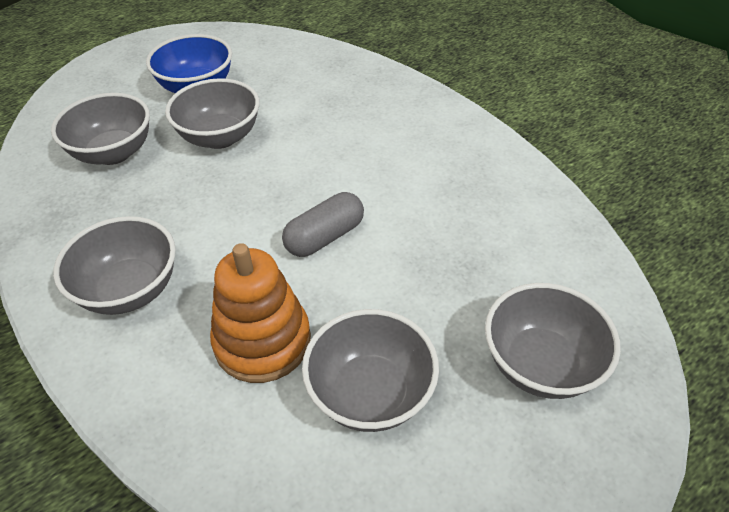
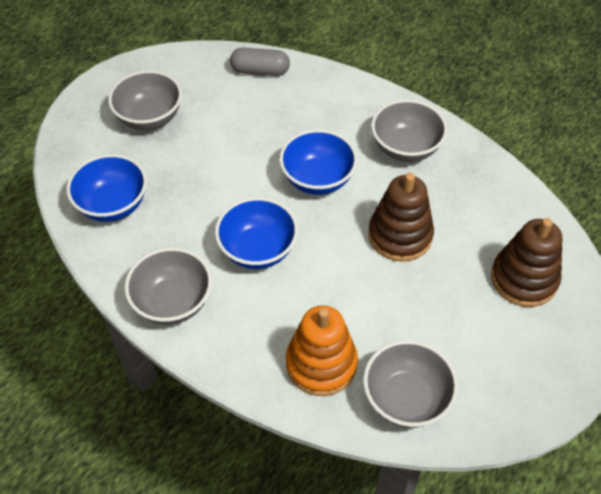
blue bowl: [146,34,232,93] = 1 -> [66,154,147,222] [215,197,298,269] [279,129,358,195] = 3
brown stacking toy: none = 0 -> [368,173,434,262] [491,218,563,307] = 2
grey bowl: [51,93,150,165] [53,216,176,315] [165,78,260,149] [302,309,439,432] [485,283,621,399] = 5 -> [108,70,182,130] [124,247,212,325] [363,340,458,428] [371,99,447,162] = 4

